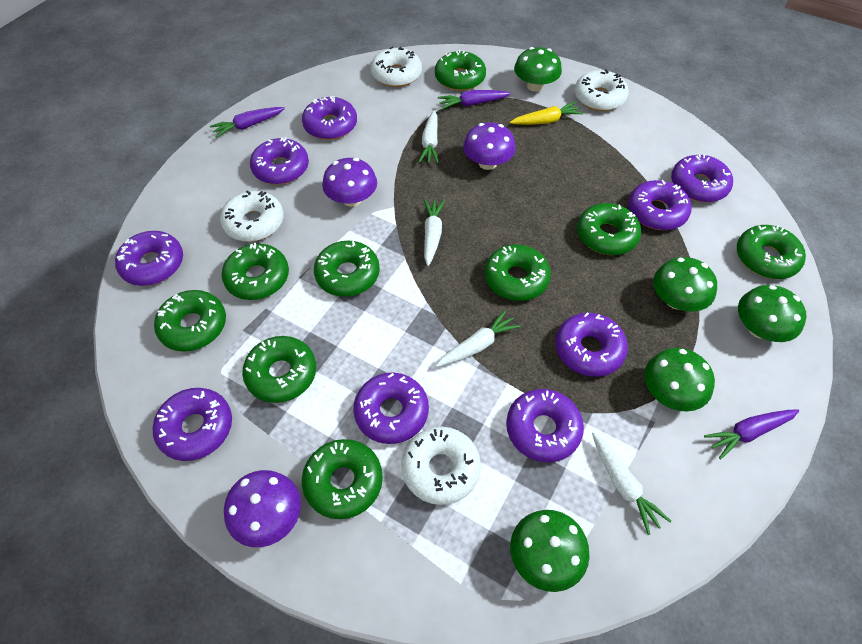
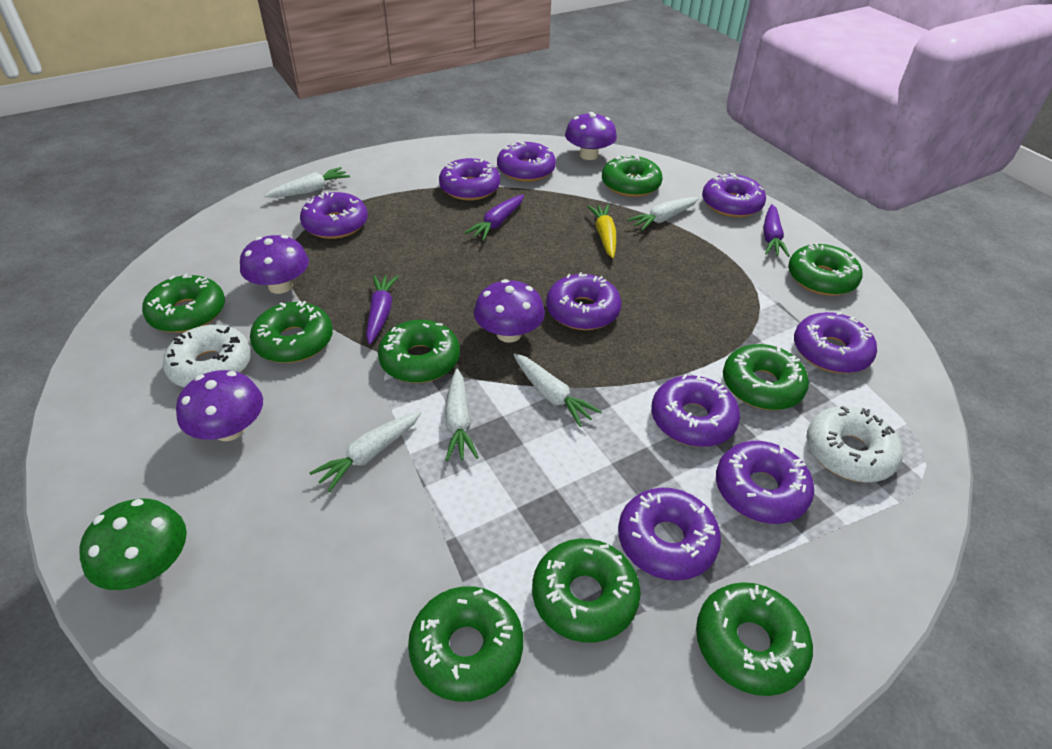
green mushroom: [510,510,589,592] [514,47,562,92] [644,348,715,412] [653,257,717,312] [738,285,807,342] = 5 -> [79,498,187,590] = 1
purple mushroom: [224,470,301,547] [322,158,377,207] [463,122,516,170] = 3 -> [176,370,263,441] [240,235,309,294] [474,279,545,343] [565,112,617,160] = 4
white carrot: [419,110,439,164] [424,199,445,266] [436,310,521,367] [592,432,671,535] = 4 -> [264,167,350,198] [309,412,421,492] [445,369,479,461] [513,353,602,427] [627,197,699,231] = 5
white donut: [220,191,284,242] [371,47,422,87] [401,427,481,505] [575,70,629,111] = 4 -> [163,325,251,388] [807,406,903,482] = 2

